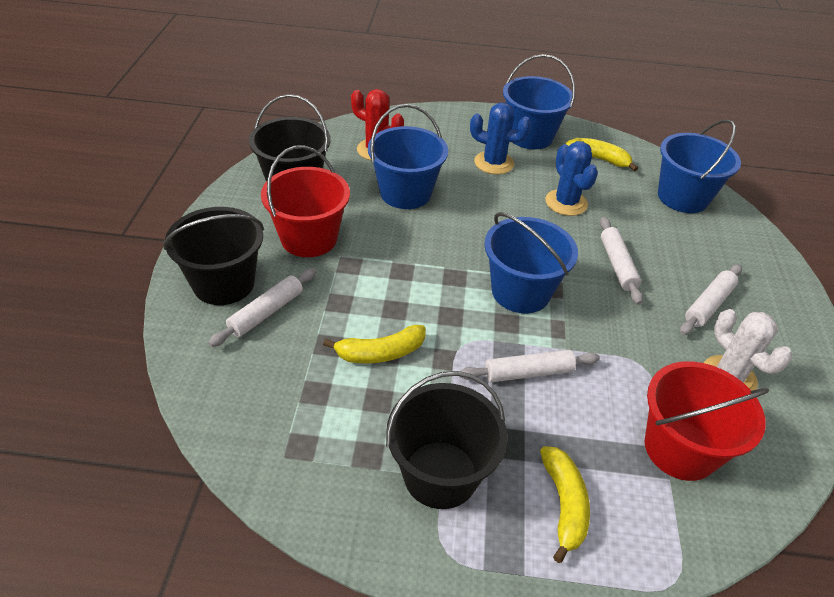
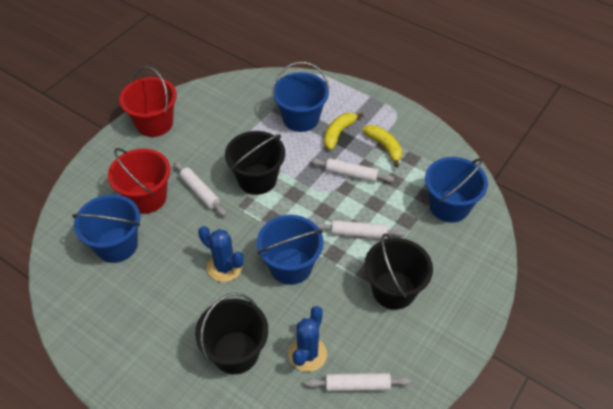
red cactus: [351,89,404,161] = 1 -> none = 0
white cactus: [704,309,792,391] = 1 -> none = 0
yellow banana: [323,325,426,363] [540,446,590,563] [565,138,638,171] = 3 -> [324,113,363,150] [362,125,402,167] = 2

